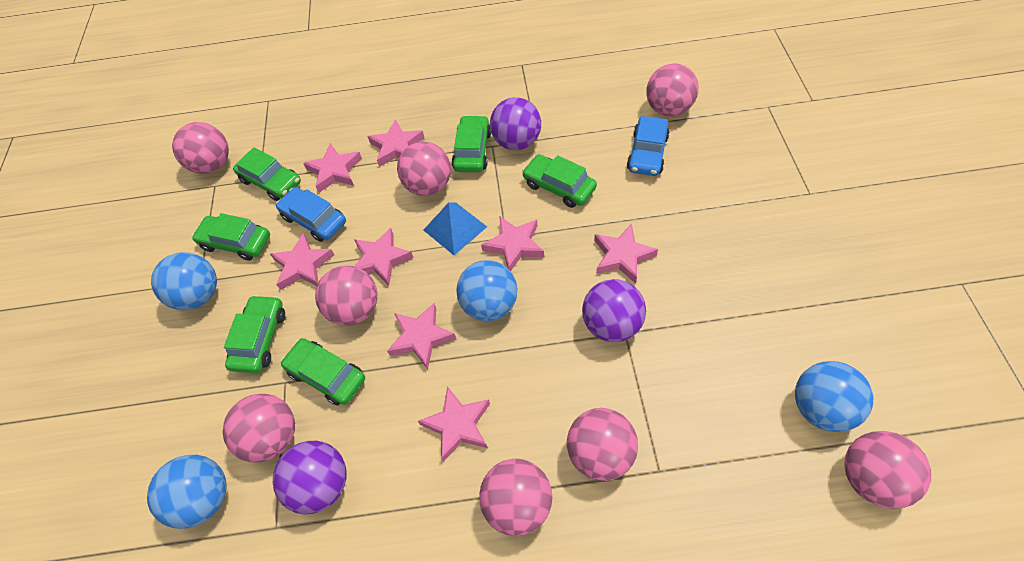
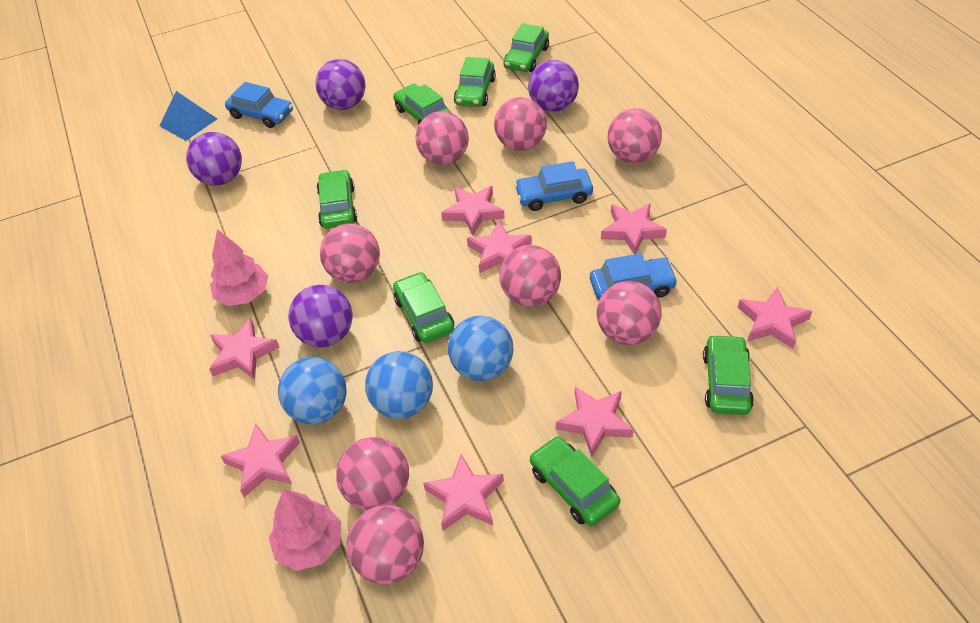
blue ball: [147,455,227,529] [151,252,217,310] [456,260,517,321] [795,361,873,432] = 4 -> [278,357,347,425] [365,351,433,419] [448,316,513,381] = 3
blue car: [276,187,346,242] [627,116,670,176] = 2 -> [225,82,293,128] [514,161,593,211] [590,253,678,301] = 3
green car: [192,213,270,261] [224,295,285,373] [233,147,301,201] [281,338,365,405] [452,115,491,172] [522,154,597,208] = 6 -> [317,169,357,229] [393,84,451,125] [393,272,454,343] [454,57,496,107] [503,23,549,72] [530,436,620,526] [703,334,754,415] = 7
pink tree: none = 0 -> [210,229,268,306] [269,489,341,571] = 2
purple ball: [273,441,347,515] [490,97,541,150] [582,279,646,342] = 3 -> [186,132,242,186] [289,285,353,347] [316,59,365,110] [528,60,579,112] = 4

